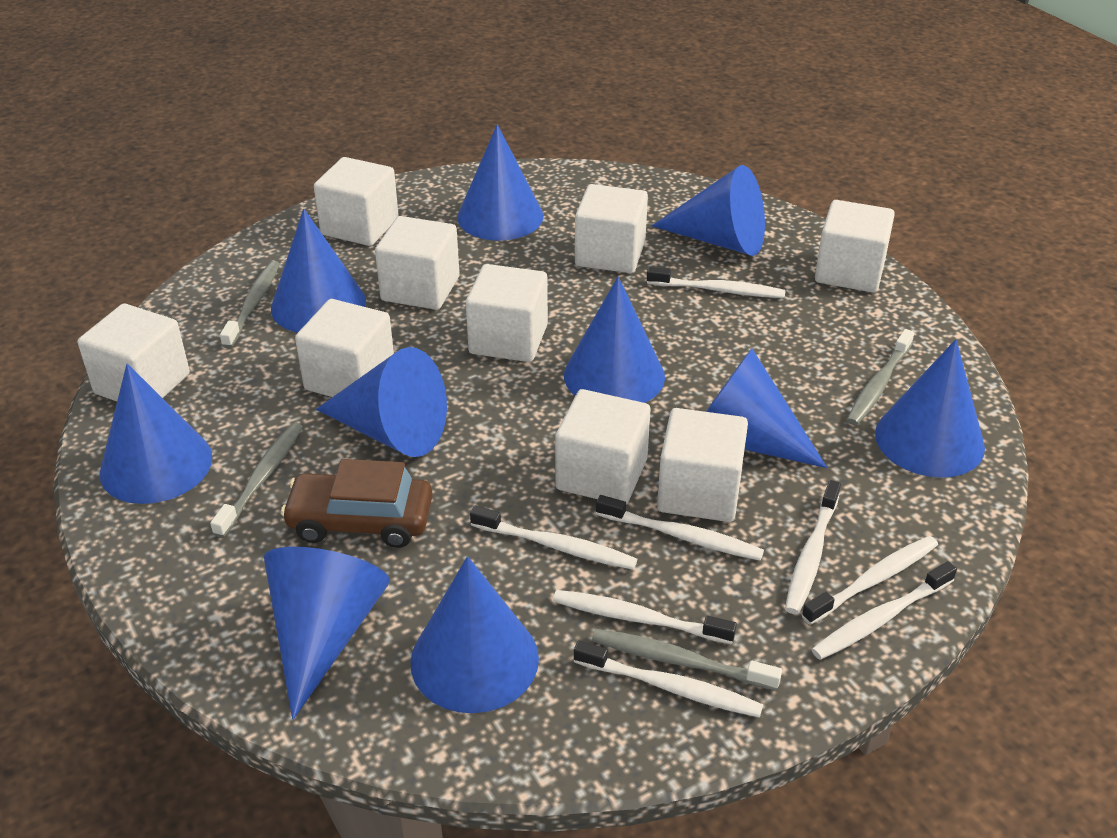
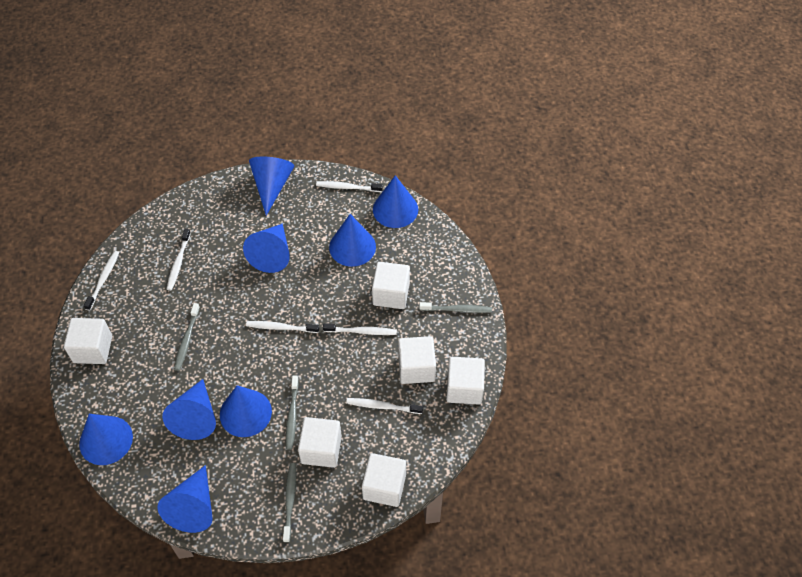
blue cone: [99,363,212,504] [264,547,390,720] [271,209,366,333] [316,347,447,457] [410,556,539,713] [457,124,544,241] [564,277,665,403] [652,165,765,256] [706,348,827,468] [875,339,985,478] = 10 -> [79,414,133,465] [157,465,213,533] [162,379,216,440] [220,385,272,437] [243,224,290,273] [249,157,294,216] [329,214,376,267] [373,175,418,228] = 8
brown car: [281,459,433,548] = 1 -> none = 0
white cube: [77,304,190,401] [295,299,394,397] [314,157,399,246] [375,216,460,310] [466,264,548,362] [555,389,650,505] [575,184,648,273] [657,408,748,522] [815,200,895,293] = 9 -> [64,318,112,364] [298,417,342,468] [362,453,406,507] [372,262,410,309] [398,336,436,384] [446,357,485,405] = 6
white toothbrush: [470,506,637,570] [553,590,737,644] [574,641,763,718] [596,495,764,561] [647,267,786,298] [785,480,841,614] [802,536,938,625] [811,561,957,660] = 8 -> [84,251,119,311] [167,229,191,291] [246,321,319,333] [316,181,383,192] [323,324,397,335] [346,398,423,414] = 6

